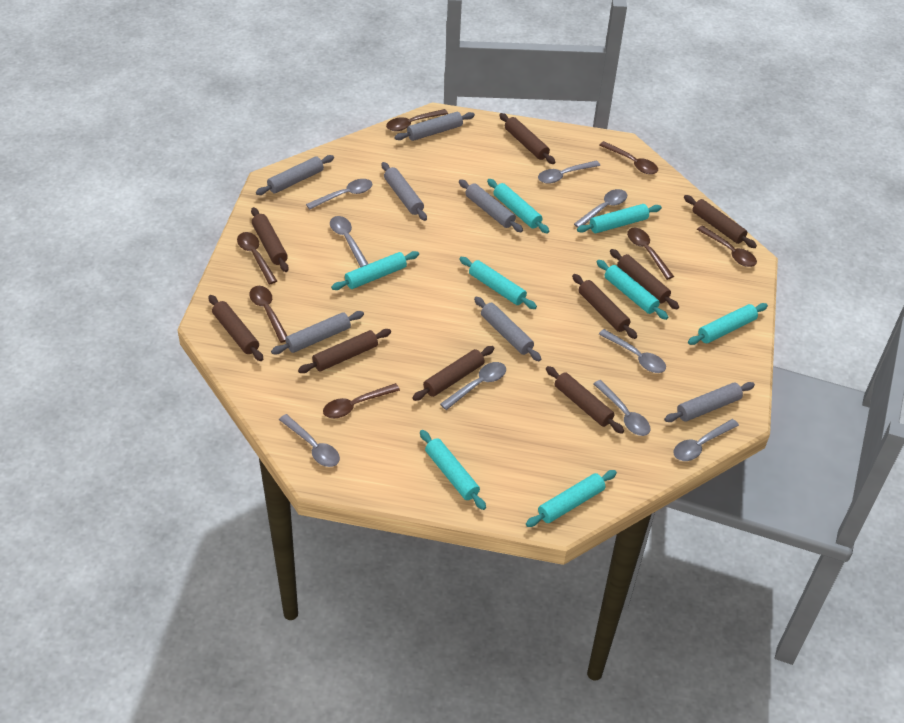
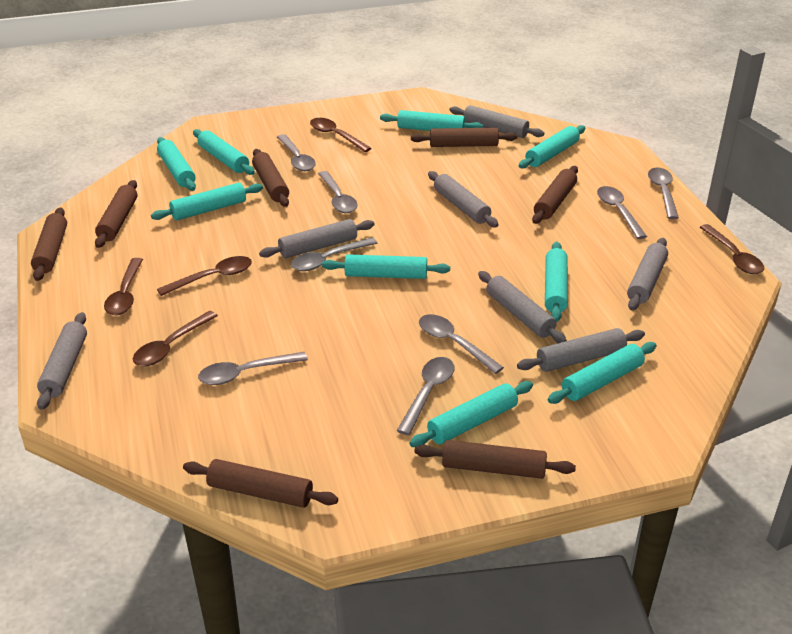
brown rolling pin: [208,295,263,361] [251,207,288,272] [298,329,391,373] [413,346,494,401] [499,113,555,164] [546,366,624,434] [572,274,637,339] [610,249,679,309] [684,195,757,248] = 9 -> [31,207,67,281] [95,180,137,248] [183,459,338,508] [252,149,289,207] [411,128,518,147] [414,440,576,479] [532,166,578,224] = 7
brown spoon: [237,232,277,284] [249,286,287,343] [323,383,400,418] [386,109,448,131] [599,141,658,174] [627,228,674,280] [697,225,757,267] = 7 -> [104,258,143,315] [133,311,218,366] [157,256,252,296] [310,118,372,152] [700,224,764,274] = 5
grey spoon: [279,414,340,467] [306,179,372,210] [330,216,368,268] [440,362,506,410] [538,160,600,184] [574,189,627,228] [593,380,650,436] [599,329,666,373] [673,419,739,461] = 9 -> [198,352,308,385] [277,134,316,171] [291,237,377,271] [318,171,358,213] [397,357,454,435] [419,314,504,374] [597,186,647,239] [648,167,679,219] = 8
turquoise rolling pin: [331,251,419,290] [420,430,486,510] [459,257,537,309] [487,179,549,234] [526,470,617,527] [577,204,662,233] [597,260,668,320] [688,303,768,345] = 8 -> [151,183,263,221] [157,137,196,191] [193,129,255,175] [322,254,450,279] [380,110,483,131] [409,381,533,447] [518,125,585,169] [545,242,568,322] [548,342,657,404] = 9

